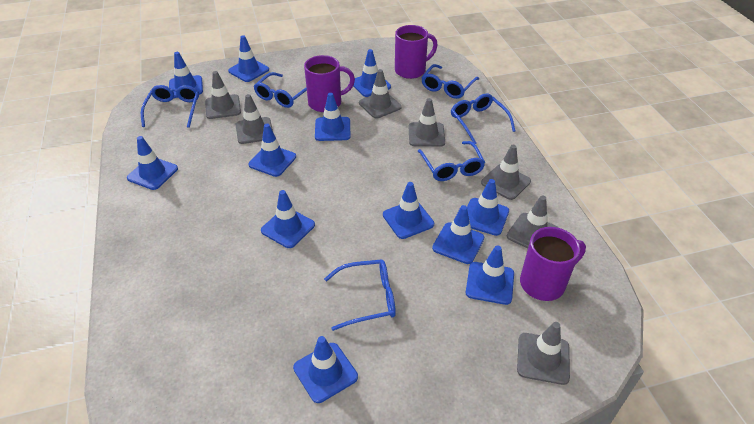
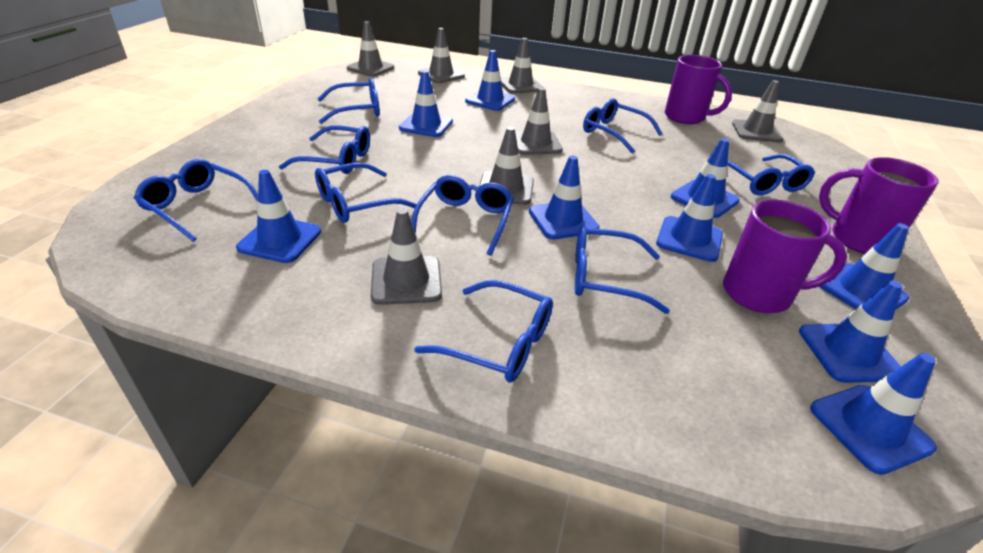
blue glasses: [141,85,199,128] [254,72,307,108] [324,260,396,331] [418,141,486,181] [421,64,479,99] [451,93,515,144] = 6 -> [134,159,258,242] [279,125,370,174] [315,162,417,223] [318,78,380,124] [411,175,514,256] [414,280,553,383] [575,225,670,314] [583,98,663,154] [727,154,815,195] = 9
blue traffic cone: [127,136,178,190] [169,52,203,98] [228,35,269,82] [248,124,296,177] [261,190,315,248] [293,336,358,403] [315,93,350,141] [353,49,391,97] [383,182,434,239] [432,205,484,264] [466,245,514,305] [467,179,509,236] = 12 -> [236,170,321,263] [399,70,453,137] [465,50,515,111] [529,155,600,239] [656,174,723,262] [671,138,740,218] [799,280,902,383] [810,353,937,475] [819,223,909,310] = 9

